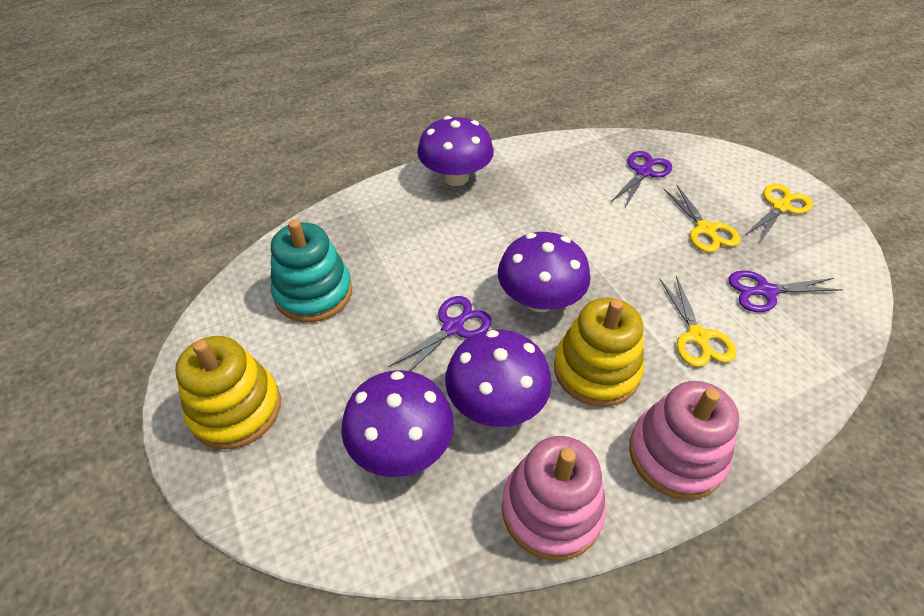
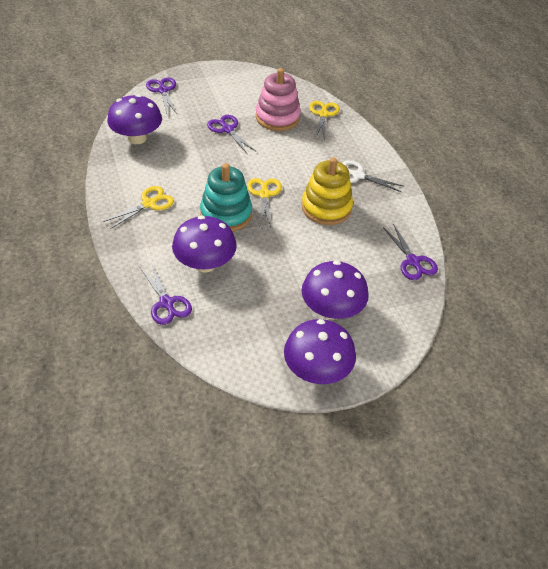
pink stacking toy: [502,436,606,561] [629,381,739,500] = 2 -> [256,68,301,131] = 1
purple scissors: [388,296,491,371] [611,151,672,207] [728,270,843,312] = 3 -> [140,262,192,325] [146,77,177,114] [207,115,255,154] [383,224,438,280] = 4
white scissors: none = 0 -> [342,160,403,192] = 1
yellow stacking toy: [175,336,281,449] [554,298,644,407] = 2 -> [301,157,353,225] = 1

